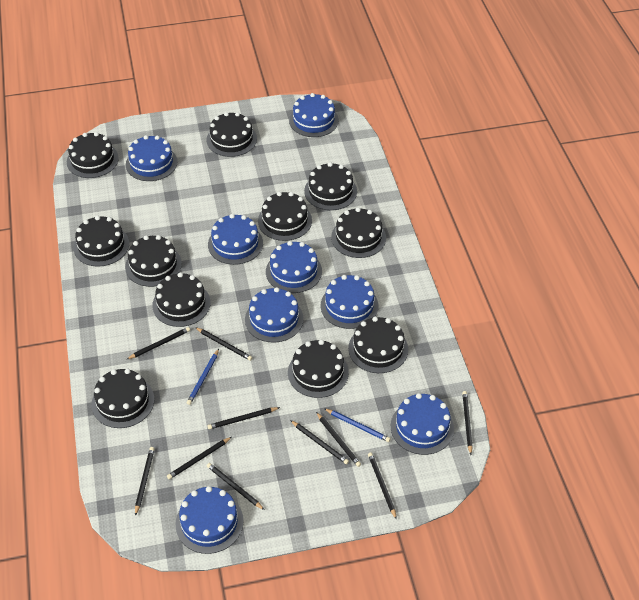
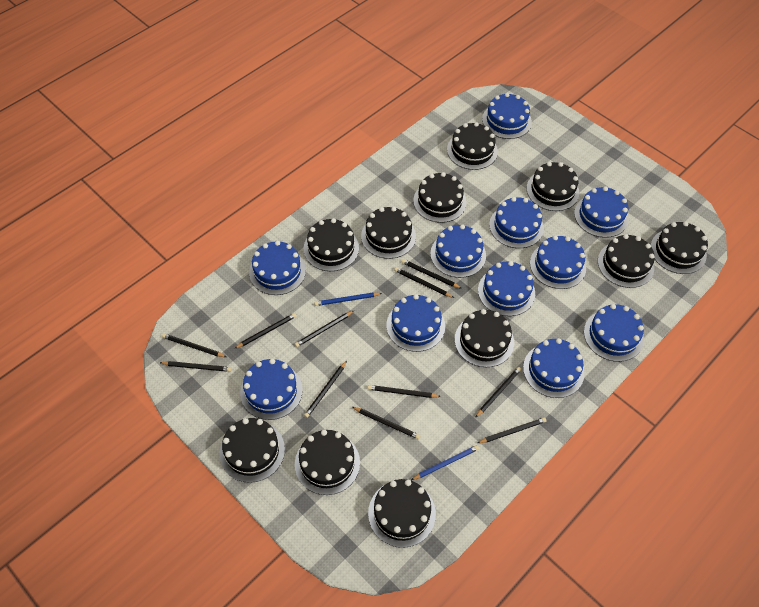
black pencil: [126,327,190,360] [135,447,155,516] [167,437,232,479] [195,327,253,361] [207,463,264,510] [208,407,280,430] [290,420,349,464] [316,412,361,467] [368,453,397,520] [462,391,473,455] = 10 -> [160,361,231,372] [162,333,226,357] [234,313,296,349] [295,311,354,347] [304,361,347,418] [352,407,420,439] [368,385,441,398] [394,267,454,298] [402,259,462,289] [475,367,521,418] [478,417,546,443] = 11
blue cake: [126,135,177,181] [175,486,244,554] [208,214,263,265] [245,287,304,343] [266,241,322,293] [289,93,339,137] [321,275,378,329] [391,393,454,455] = 8 -> [240,359,303,420] [249,241,306,295] [386,294,445,352] [430,224,486,278] [478,261,535,316] [482,93,532,139] [489,197,544,248] [523,338,585,398] [530,235,586,289] [574,186,629,238] [584,304,644,362] = 11

